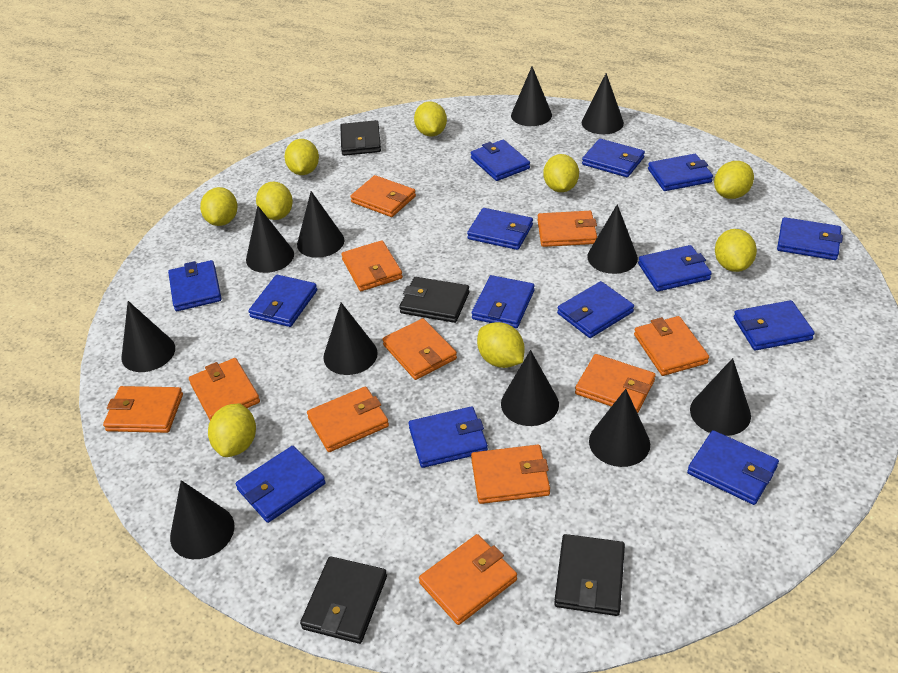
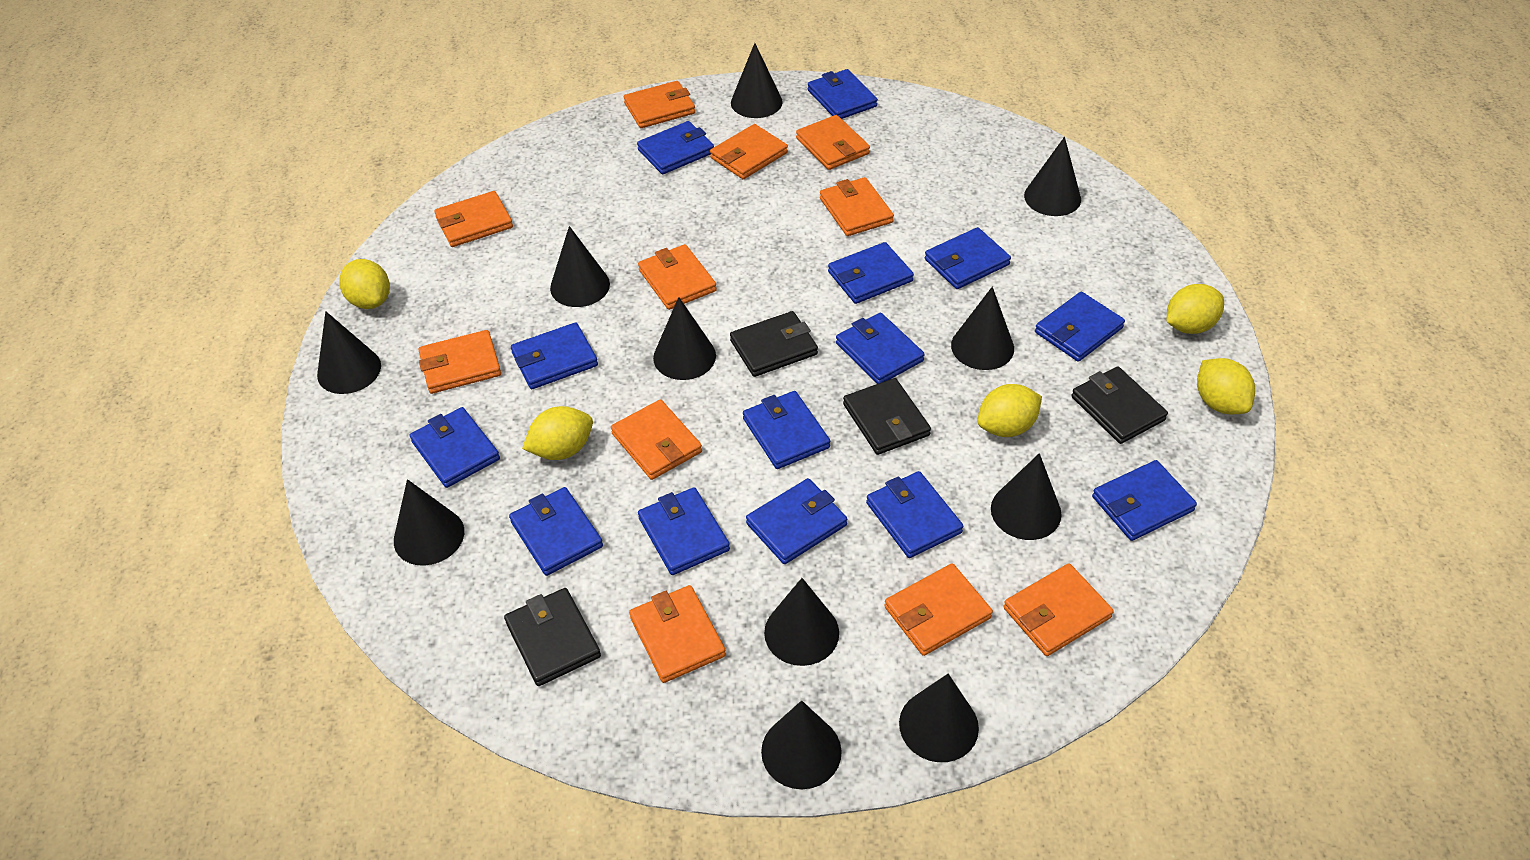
yellow lemon: [200,187,238,226] [208,403,256,457] [256,182,293,220] [284,139,319,175] [414,102,447,136] [477,322,524,368] [543,154,579,192] [714,161,754,199] [715,229,757,272] = 9 -> [339,259,390,309] [522,406,593,460] [977,384,1042,437] [1167,284,1224,334] [1197,358,1255,414] = 5

